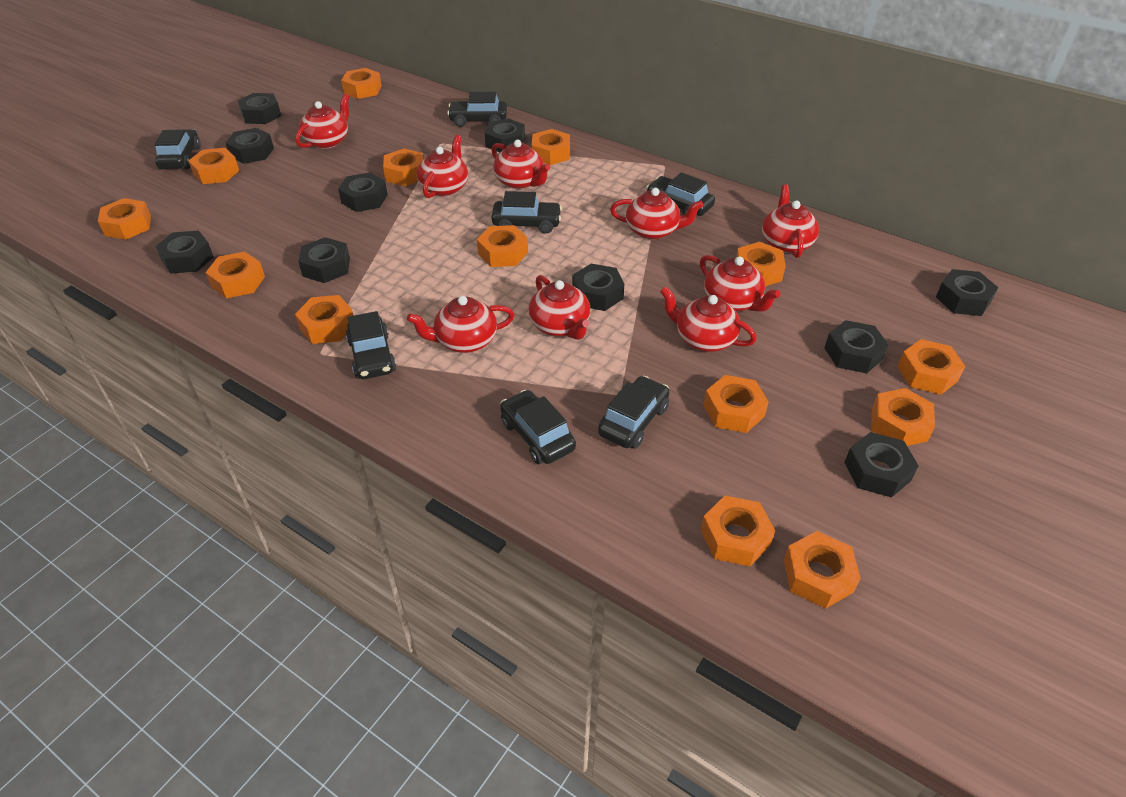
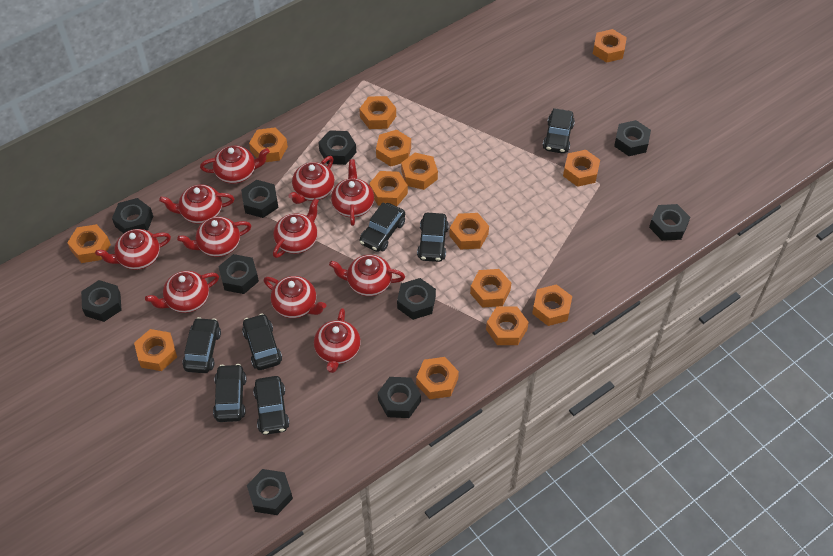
red teapot: [295,94,350,149] [407,296,514,353] [417,135,468,198] [491,140,550,189] [529,275,590,340] [610,188,703,240] [660,286,757,352] [700,255,781,312] [762,184,819,258] = 9 -> [95,229,171,270] [145,271,219,313] [159,185,234,224] [177,217,251,257] [200,146,270,184] [264,276,326,318] [273,198,319,258] [288,156,335,204] [314,308,361,373] [329,255,405,296] [331,159,374,226] = 11

